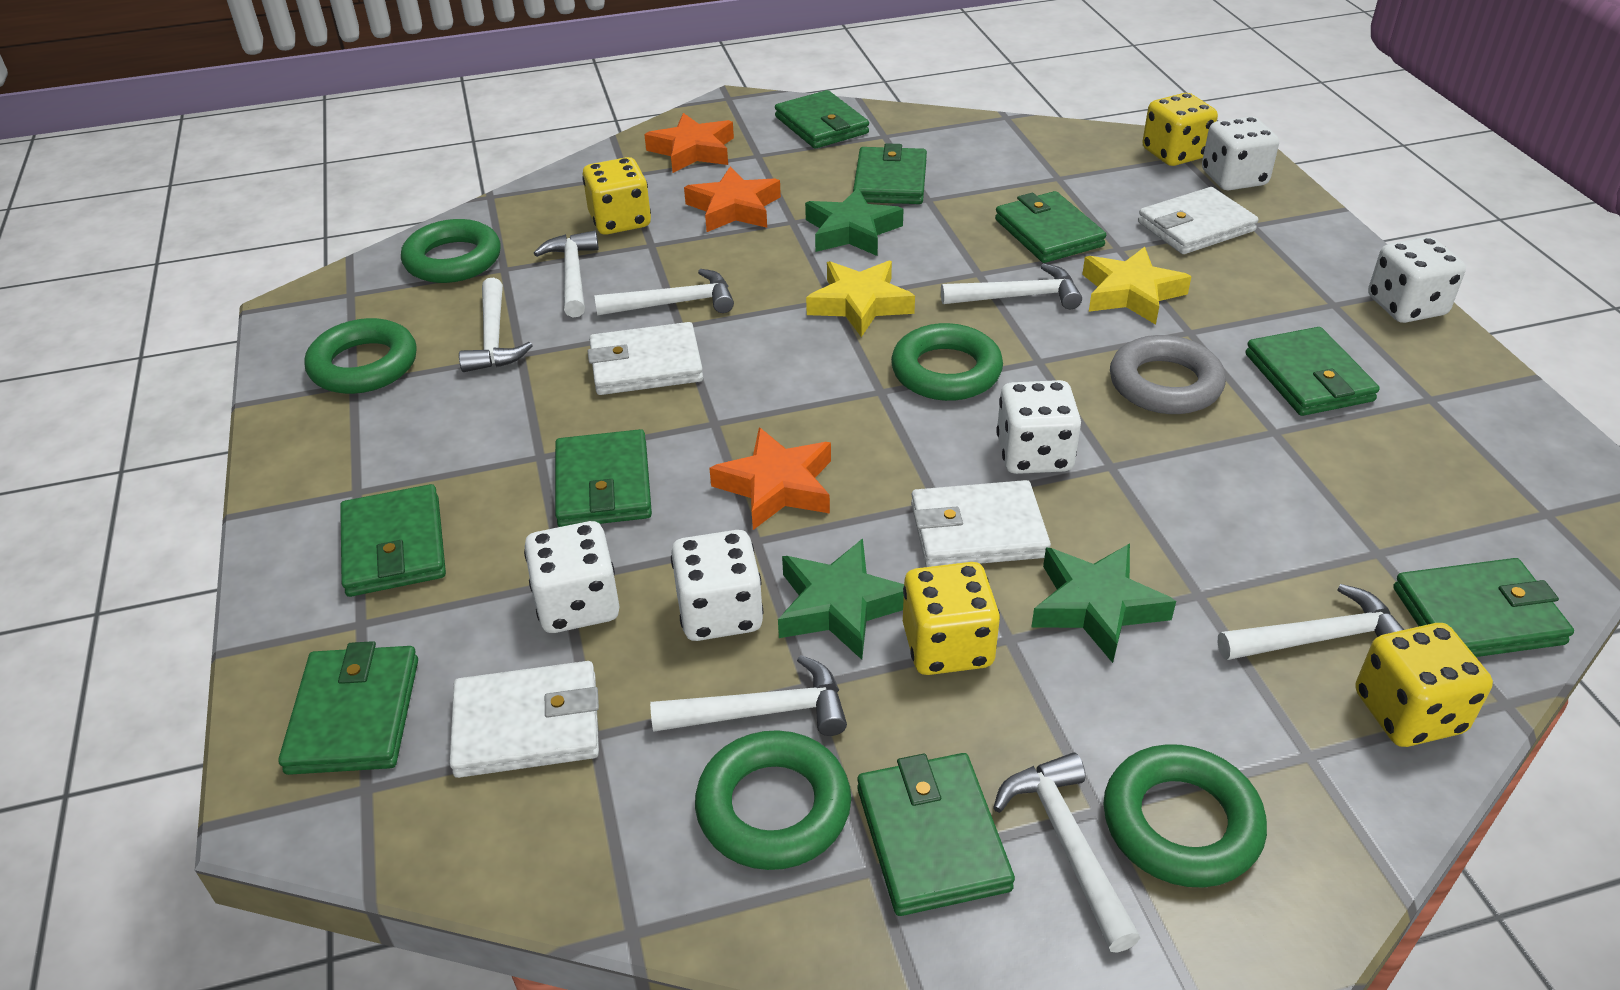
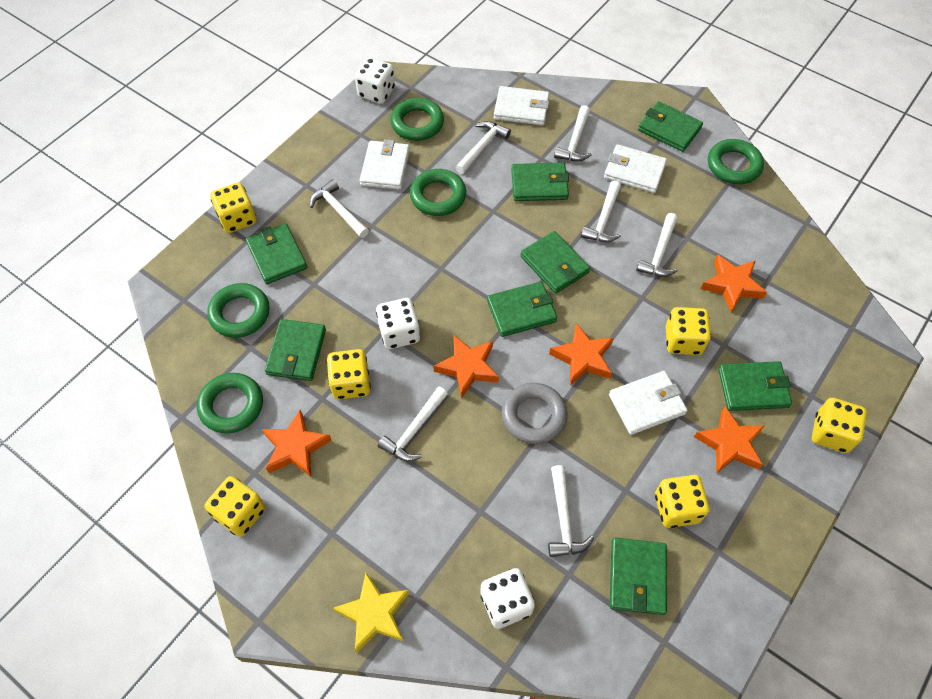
green star: [778,539,904,660] [805,188,904,256] [1031,543,1176,663] = 3 -> none = 0
green wallet: [278,641,418,775] [340,484,446,597] [555,429,652,527] [775,90,869,149] [853,143,927,204] [857,753,1015,916] [995,191,1106,263] [1245,327,1380,416] [1393,558,1574,657] = 9 -> [246,223,307,284] [265,319,326,381] [487,281,557,337] [511,163,569,201] [520,231,590,294] [610,537,667,615] [638,101,703,152] [718,361,792,411] = 8
orange star: [644,113,734,173] [684,167,781,232] [709,427,831,530] = 3 -> [262,409,332,477] [433,335,499,398] [549,323,614,386] [694,406,764,474] [701,255,767,312] = 5
white dice: [524,521,620,633] [671,530,763,641] [996,380,1081,474] [1202,117,1279,191] [1368,237,1466,323] = 5 -> [355,57,395,104] [376,298,420,349] [480,568,535,629] = 3
yellow dice: [582,157,651,235] [903,562,1000,675] [1142,93,1218,166] [1355,623,1493,747] = 4 -> [205,476,266,537] [210,182,256,233] [327,349,371,400] [655,475,709,528] [666,307,711,355] [812,398,867,453] = 6
yellow star: [806,261,915,337] [1082,247,1192,325] = 2 -> [333,572,409,653] = 1

